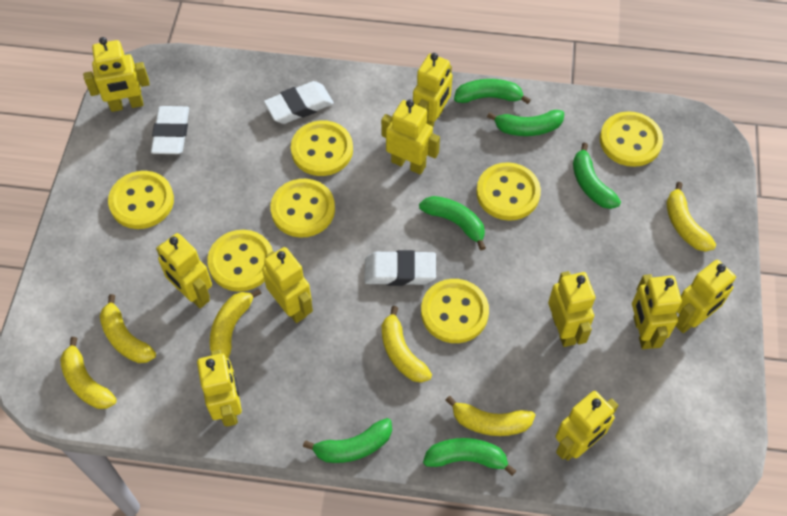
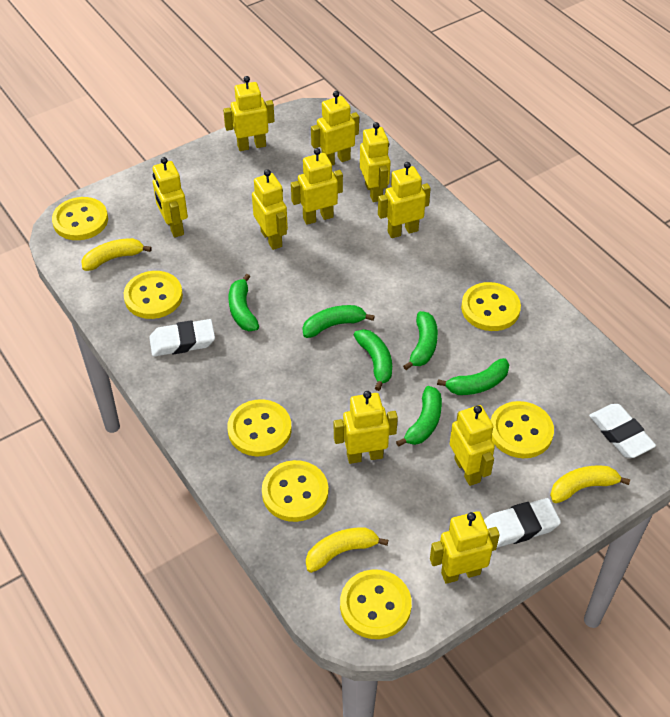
yellow banana: [60,337,117,409] [100,294,156,363] [210,289,262,358] [382,306,432,383] [445,396,535,436] [666,182,716,252] = 6 -> [81,238,152,271] [306,528,388,573] [550,466,630,503] = 3

